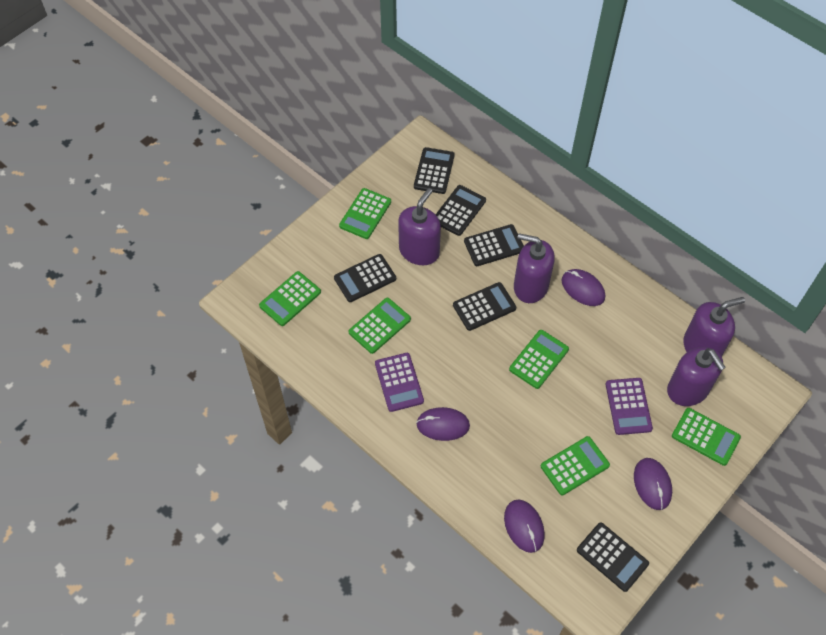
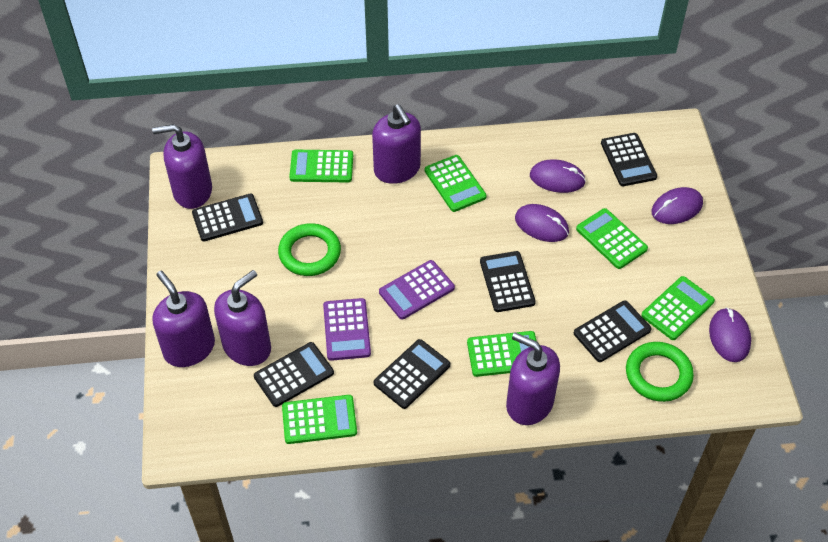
green ring: none = 0 -> [278,223,341,276] [626,342,694,402] = 2
purple soap dispenser: [398,188,441,265] [514,233,555,303] [667,347,726,406] [683,297,745,357] = 4 -> [152,124,212,209] [152,271,215,367] [214,270,271,366] [372,104,421,184] [506,332,560,425] = 5

